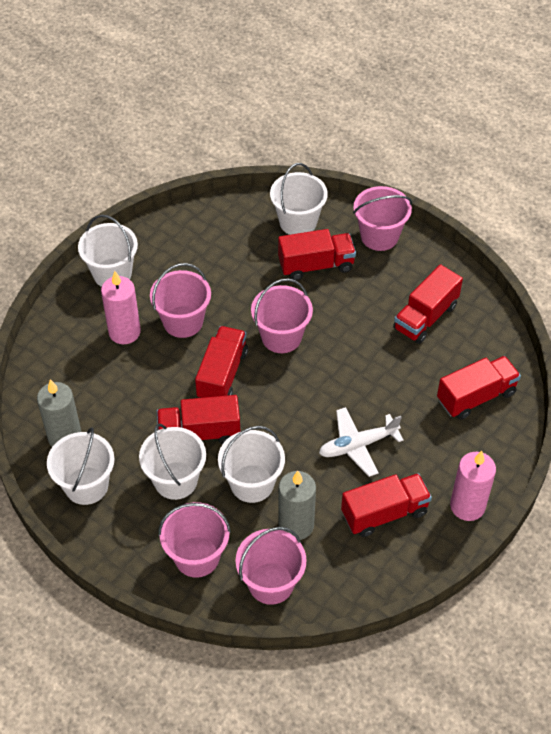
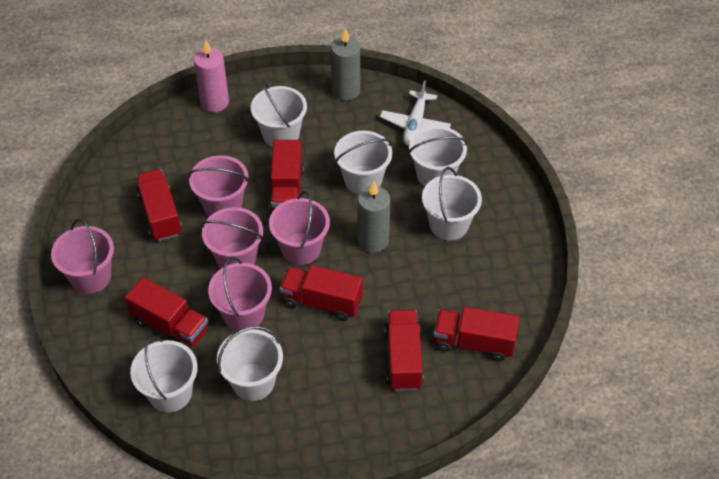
pink candle: [101,271,141,344] [450,451,496,521] = 2 -> [193,40,229,112] = 1
white bucket: [47,427,115,505] [78,215,138,287] [139,423,206,500] [218,426,285,503] [270,163,328,235] = 5 -> [130,336,198,413] [217,326,283,401] [251,82,307,147] [334,131,392,194] [408,126,468,187] [422,167,482,241] = 6

